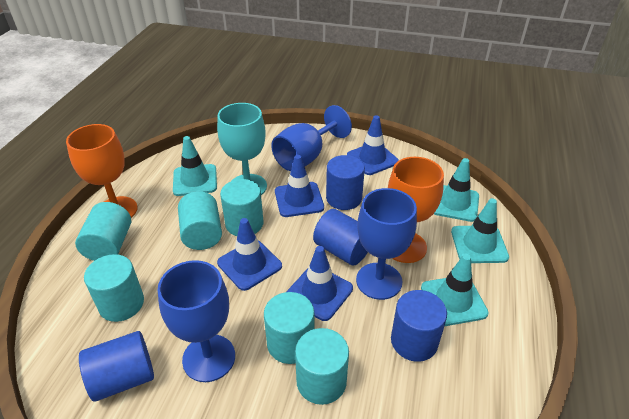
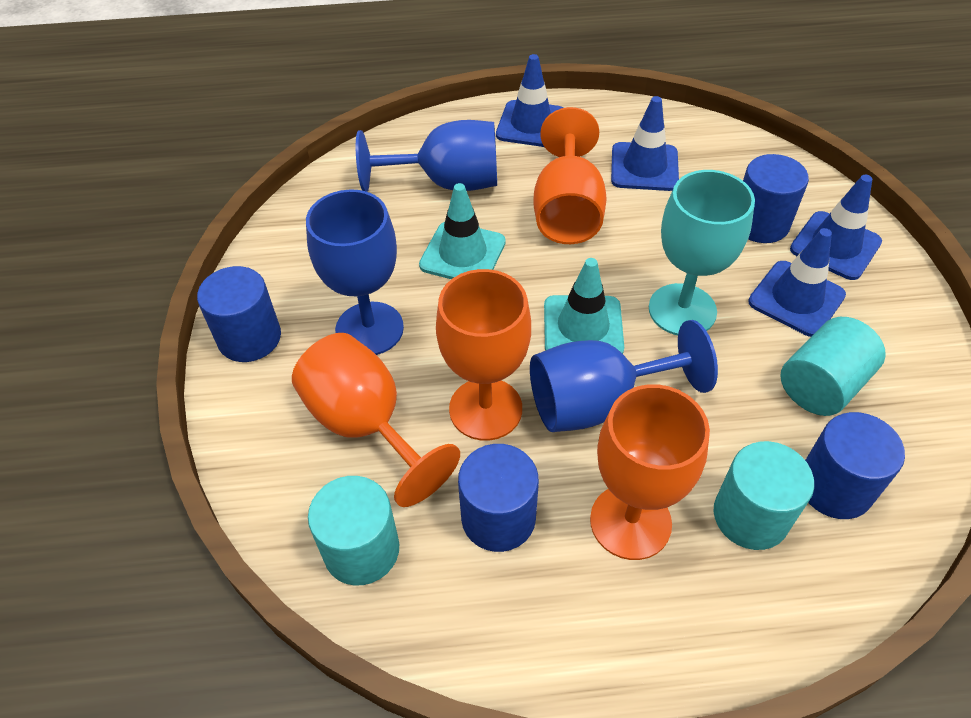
orange goblet: [66,124,137,218] [388,157,444,263] = 2 -> [292,333,460,507] [436,269,531,441] [533,107,606,244] [590,384,710,560] = 4
turquoise cylinder: [75,202,131,261] [84,254,144,322] [178,191,222,250] [220,179,264,236] [264,292,314,364] [295,328,349,405] = 6 -> [308,476,399,585] [714,441,814,550] [780,317,886,416] = 3
turquoise traffic cone: [173,136,217,196] [421,254,489,326] [434,158,479,222] [451,198,509,263] = 4 -> [419,183,506,279] [544,258,624,354] = 2

